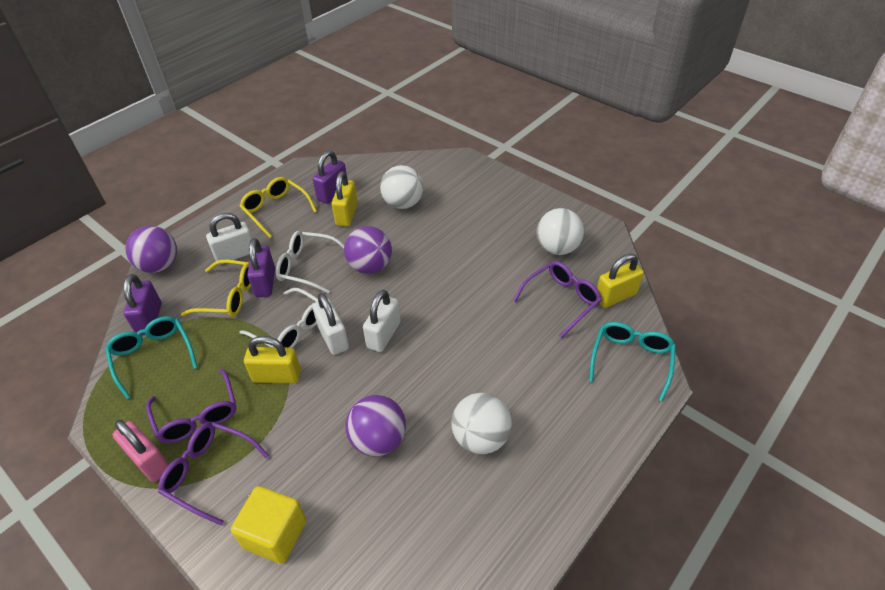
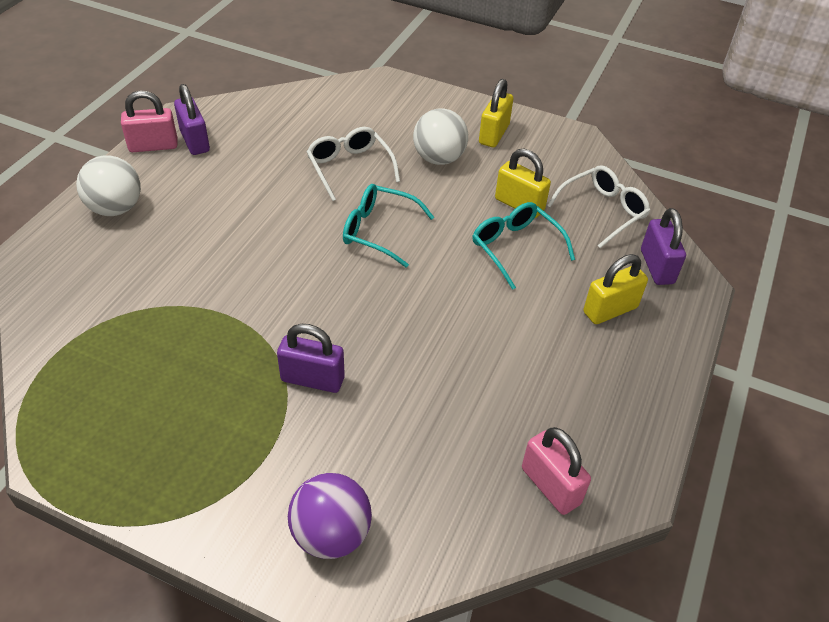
pink padlock: [112,420,169,482] = 1 -> [121,90,177,152] [522,427,591,515] = 2
purple ball: [125,226,177,273] [344,226,392,274] [345,395,406,456] = 3 -> [288,473,372,559] = 1
purple glasses: [146,369,237,443] [158,422,269,526] [513,261,602,338] = 3 -> none = 0
white ball: [380,165,423,209] [451,393,512,454] [537,208,584,255] = 3 -> [76,156,141,216] [413,109,468,165] = 2
white padlock: [206,213,252,265] [312,293,349,355] [363,290,401,352] = 3 -> none = 0
yellow cube: [231,486,306,564] = 1 -> none = 0
yellow glasses: [181,260,251,317] [240,177,317,238] = 2 -> none = 0

